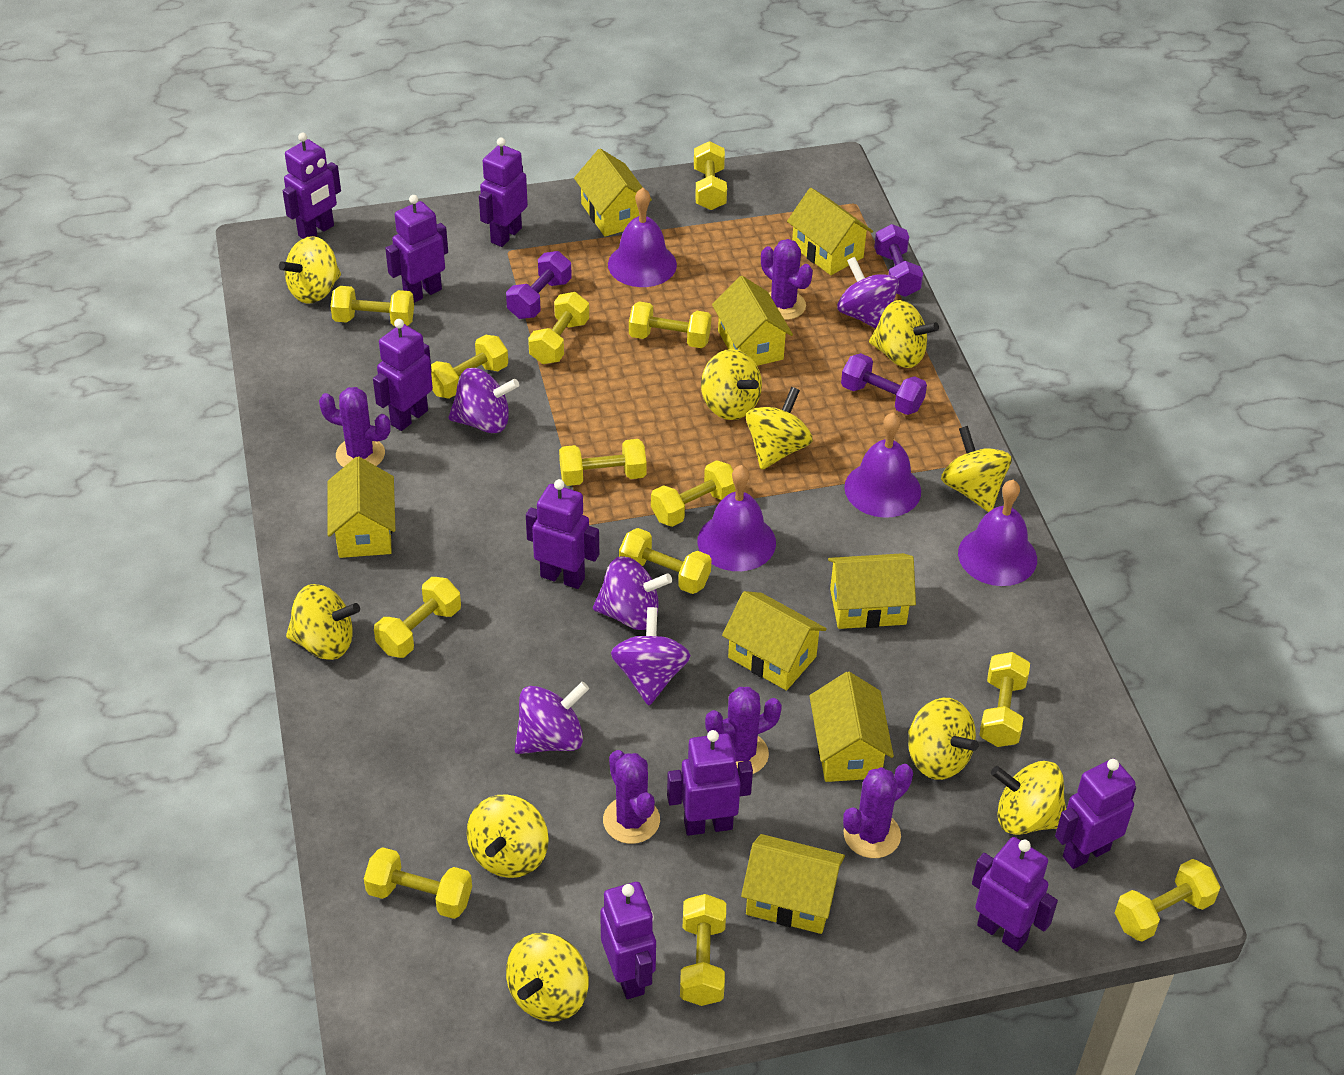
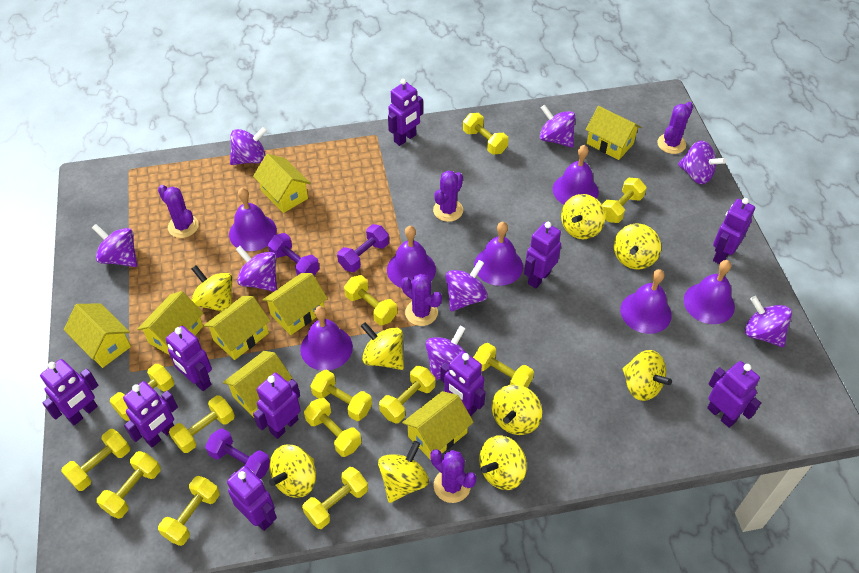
purple bell: [608,188,677,287] [698,465,776,571] [844,412,921,518] [958,480,1037,586] = 4 -> [229,188,277,251] [300,306,353,371] [387,226,436,288] [474,222,523,286] [553,145,599,204] [620,269,672,334] [684,260,735,324] = 7
purple robot: [283,133,341,239] [373,319,433,431] [385,195,448,303] [479,138,528,247] [526,479,599,589] [600,882,656,999] [667,730,753,836] [972,837,1058,952] [1055,759,1136,869] = 9 -> [40,359,98,425] [123,381,178,447] [166,326,212,391] [227,466,277,531] [253,372,301,439] [388,79,423,146] [440,351,486,416] [524,222,561,289] [707,361,761,428] [713,198,755,264] = 10
purple spinning top: [449,368,519,433] [515,682,589,754] [593,556,672,630] [611,607,691,705] [837,257,899,329] = 5 -> [92,224,137,267] [230,127,267,165] [235,246,277,292] [425,326,465,381] [446,260,488,311] [540,105,575,148] [678,141,726,184] [744,296,792,347] = 8
yellow spinning top: [279,236,341,304] [286,584,360,660] [467,794,549,878] [506,933,589,1022] [701,349,762,420] [746,387,813,470] [869,300,939,368] [908,698,979,780] [941,426,1012,512] [991,761,1066,835] = 10 -> [192,265,232,312] [269,445,316,498] [361,322,404,370] [378,441,429,503] [479,435,527,490] [492,384,542,435] [561,194,605,239] [614,224,661,270] [623,350,672,401] = 9

